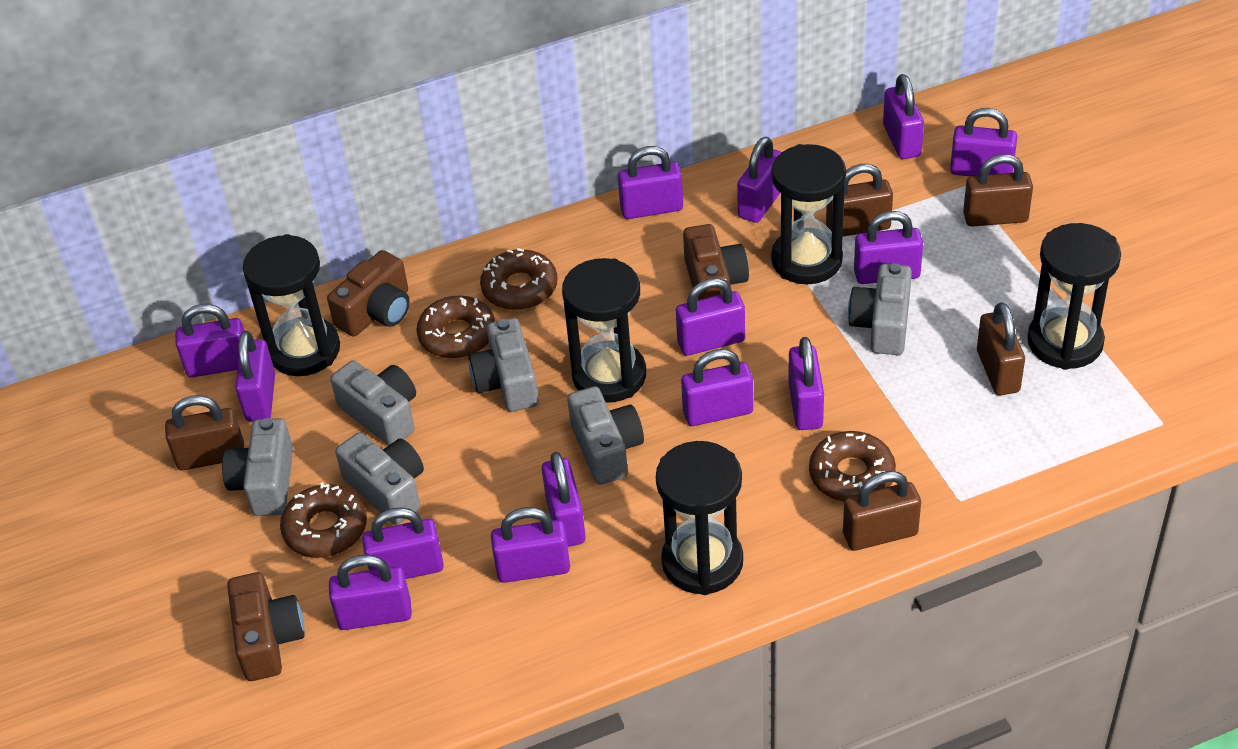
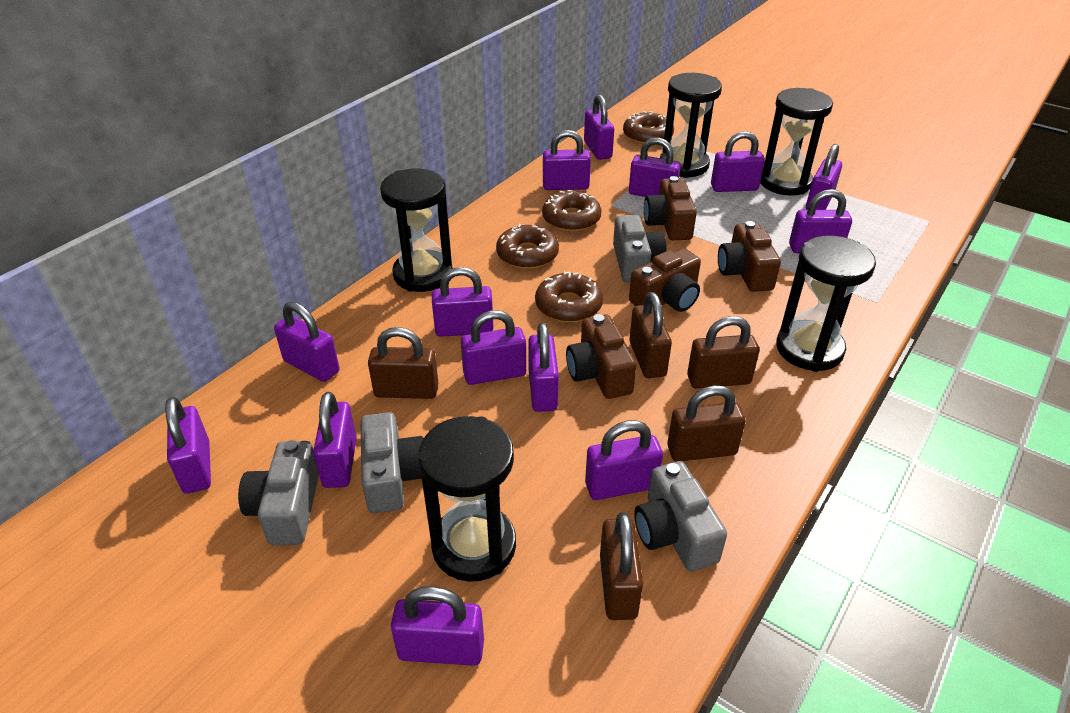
brown camera: [227,572,305,681] [327,250,410,337] [683,224,749,300] = 3 -> [566,314,636,399] [629,248,701,312] [644,176,697,240] [718,221,781,292] = 4
grey camera: [222,418,293,516] [330,360,416,446] [335,433,424,525] [469,318,539,412] [568,386,644,485] [848,263,912,355] = 6 -> [238,440,319,545] [360,412,423,513] [613,215,667,283] [634,461,727,571] = 4

